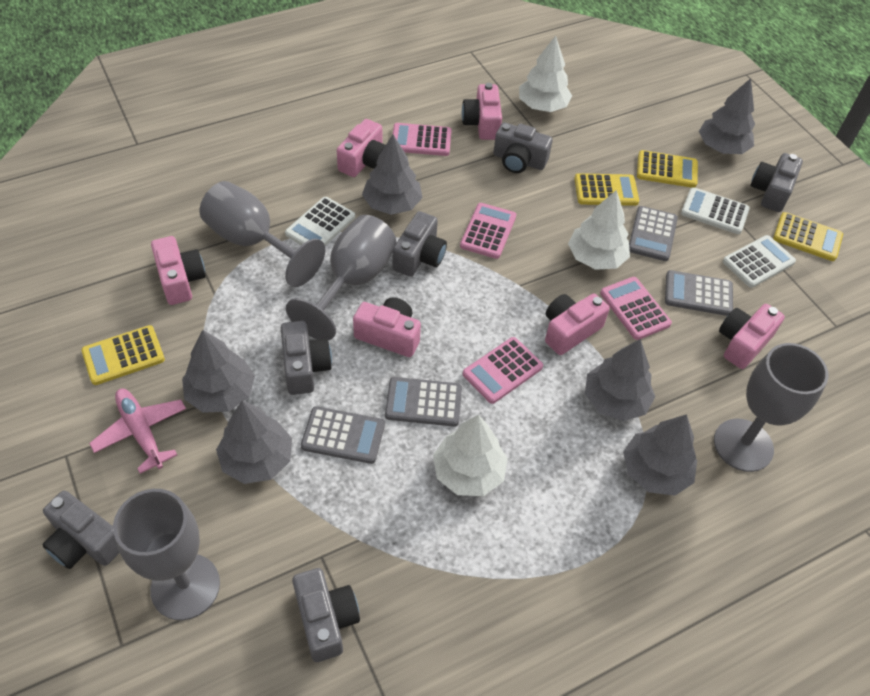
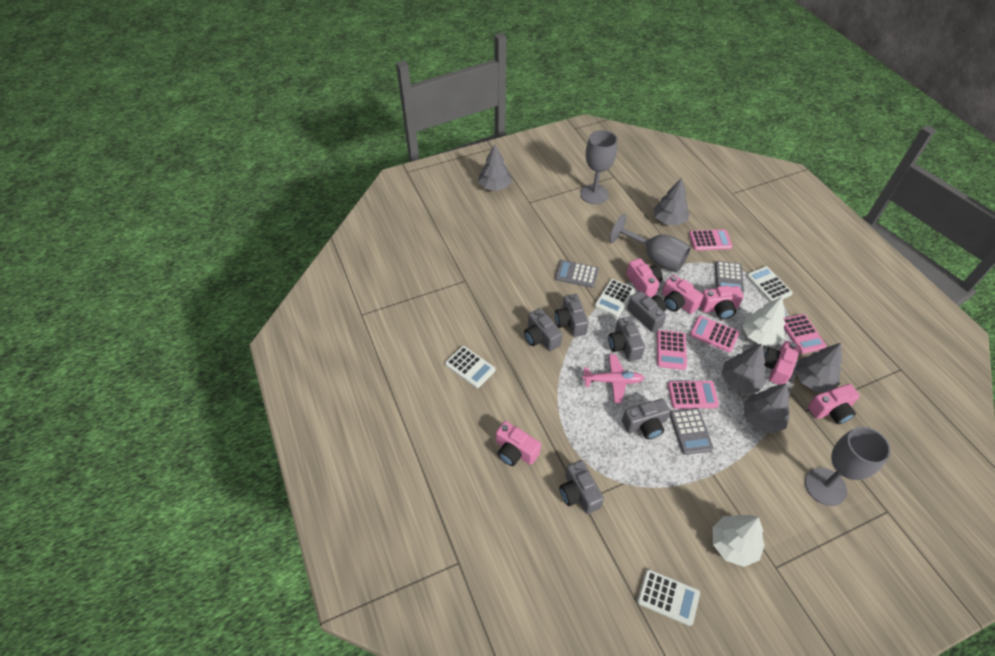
grey calculator: [301,406,385,464] [385,377,462,427] [629,206,678,261] [665,270,733,316] = 4 -> [555,260,599,288] [669,408,713,455] [715,261,744,294] = 3
grey goblet: [113,489,220,620] [200,181,325,287] [286,215,396,340] [714,343,828,472] = 4 -> [580,130,617,204] [609,214,691,273] [805,426,891,506] = 3
grey tree: [182,330,255,413] [216,400,292,484] [362,135,423,215] [585,339,655,421] [623,414,697,496] [699,78,755,154] = 6 -> [478,145,512,191] [653,178,690,226] [721,344,766,393] [743,383,790,434] [795,343,842,392] = 5
pink calculator: [392,123,452,156] [460,203,516,259] [463,337,543,404] [600,277,672,340] = 4 -> [657,330,687,370] [668,381,719,409] [689,229,733,251] [690,315,739,352] [783,314,827,354] = 5
white calculator: [285,197,355,246] [681,187,750,234] [723,235,796,288] = 3 -> [445,346,495,388] [594,279,635,317] [637,569,700,626] [746,266,793,302] = 4
white tree: [433,415,508,496] [519,36,572,112] [568,190,630,270] = 3 -> [712,514,765,567] [742,297,785,346] = 2
yellow calculator: [81,325,165,385] [574,173,639,206] [637,150,698,188] [773,212,843,261] = 4 -> none = 0

